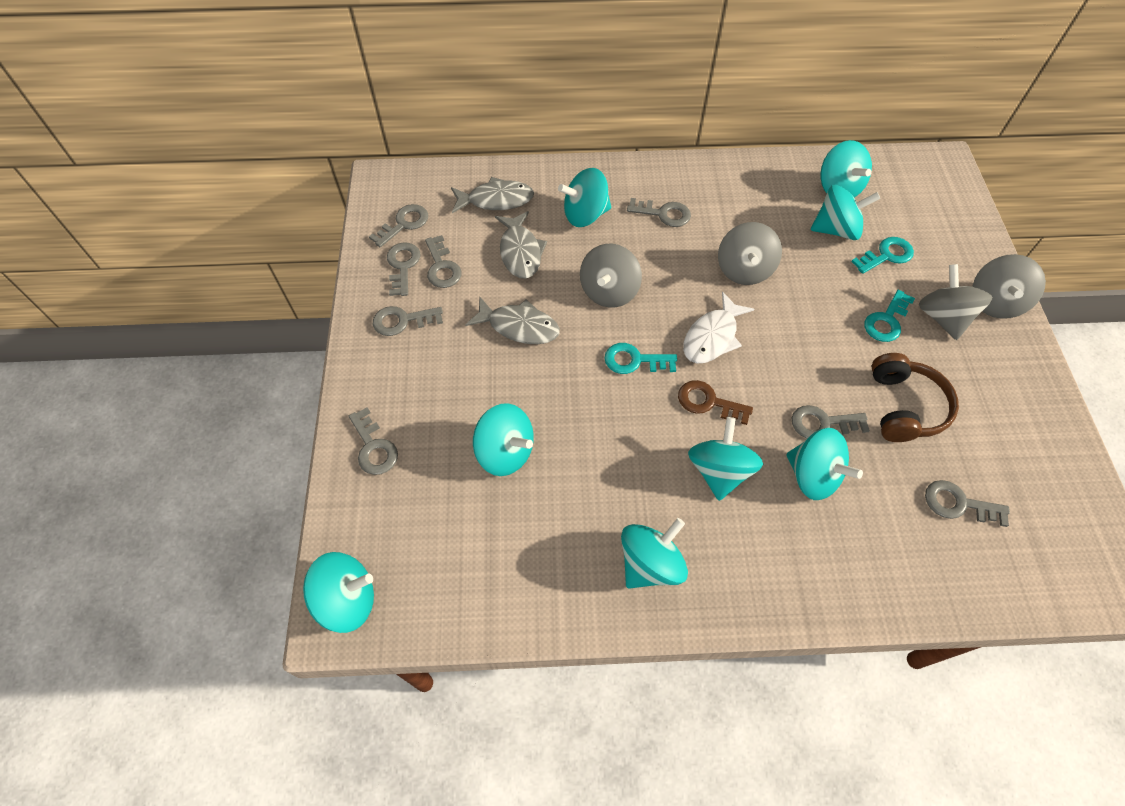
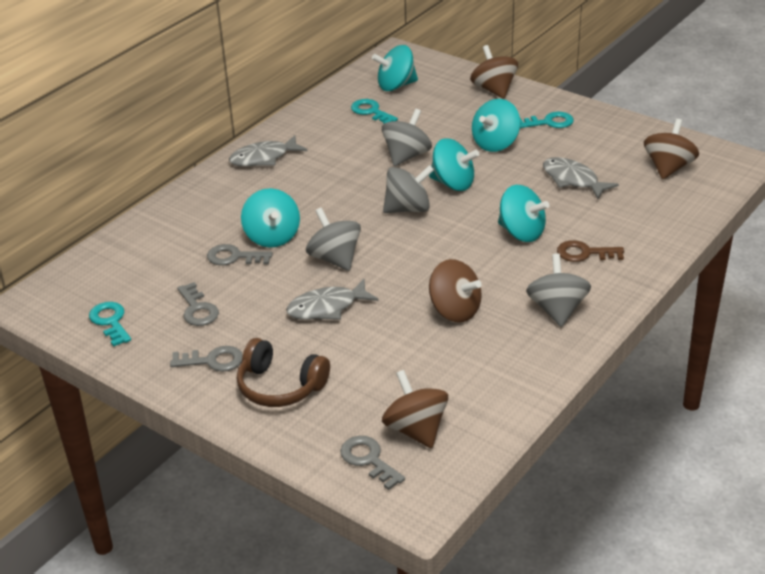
brown spinning top: none = 0 -> [382,370,448,448] [429,259,482,322] [470,45,518,99] [644,119,699,179] = 4
grey key: [349,407,398,475] [369,204,428,247] [373,306,443,336] [387,243,420,296] [425,235,462,288] [627,198,691,227] [792,405,870,439] [925,480,1010,527] = 8 -> [170,346,243,372] [177,282,219,326] [207,244,273,265] [340,436,405,490] = 4
turquoise spinning top: [303,552,374,633] [473,403,534,476] [558,168,611,227] [621,518,688,589] [688,417,763,501] [786,428,863,500] [811,185,880,240] [821,140,872,198] = 8 -> [241,188,300,248] [372,45,418,91] [429,138,479,191] [472,99,521,152] [498,185,549,242] = 5
white fish: [683,291,754,364] = 1 -> none = 0

